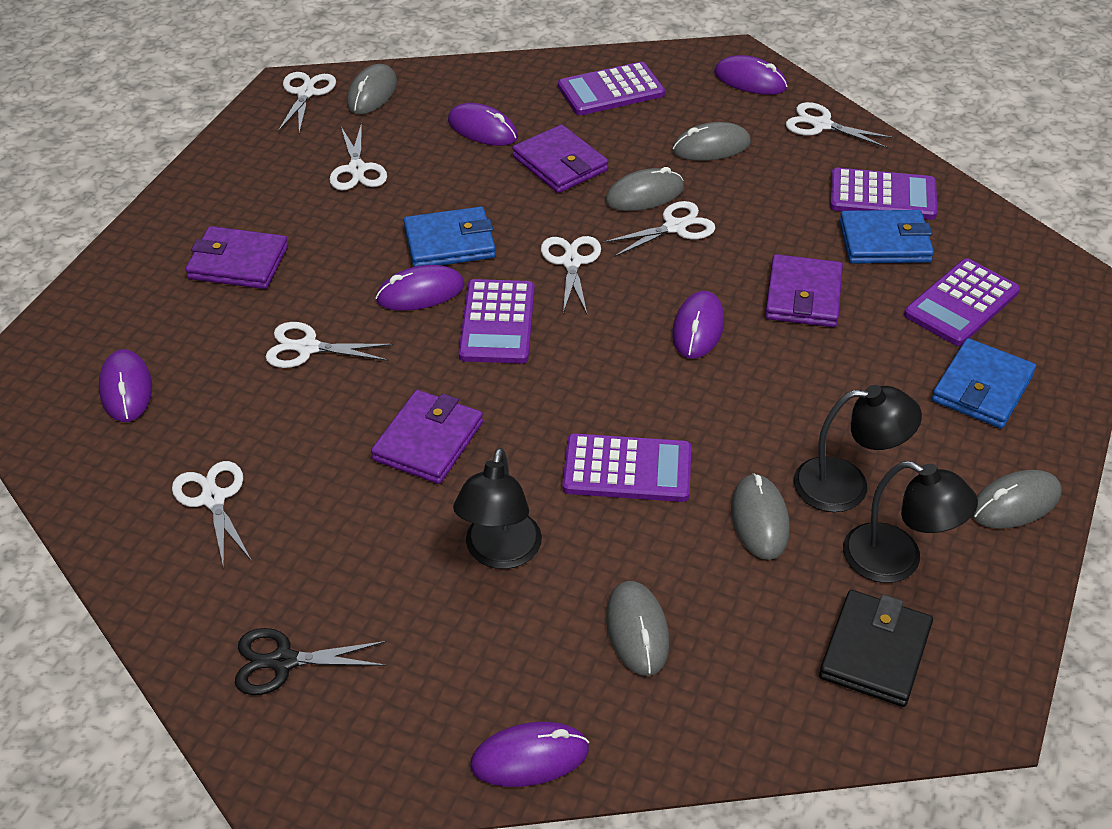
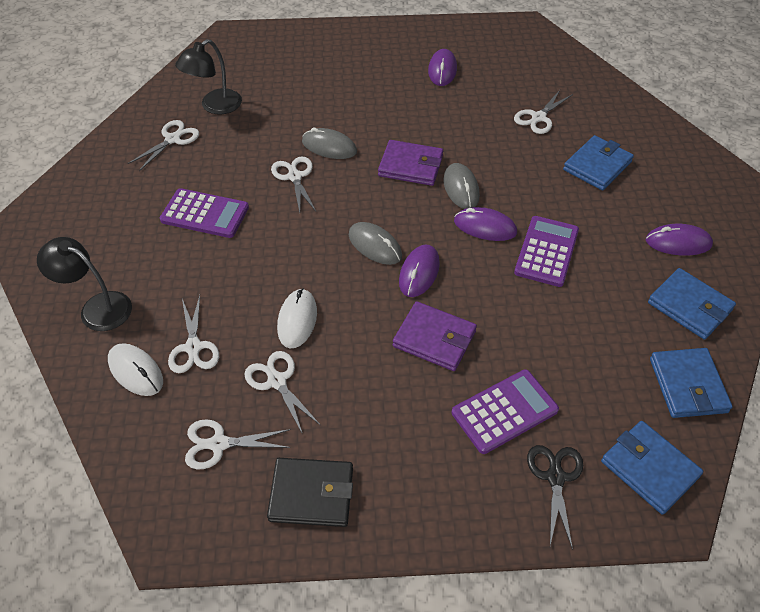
black lamp: [453,448,542,569] [793,385,922,512] [843,461,978,583] = 3 -> [37,237,132,331] [175,39,242,114] = 2
blue wallet: [404,207,496,267] [839,210,934,264] [932,338,1036,428] = 3 -> [563,135,634,190] [601,421,703,515] [648,268,736,339] [650,348,733,418] = 4
grey mouse: [347,64,397,114] [605,167,684,211] [606,581,669,676] [672,122,751,161] [731,473,790,560] [972,470,1061,529] = 6 -> [302,128,357,159] [349,222,402,265] [443,163,480,209] = 3
purple calculator: [459,279,535,363] [558,62,665,115] [562,434,691,502] [830,168,937,220] [904,258,1020,346] = 5 -> [160,188,249,238] [452,369,559,454] [514,216,579,287] = 3
purple mouse: [99,349,152,422] [376,265,465,311] [448,103,518,146] [470,722,589,787] [672,291,724,359] [714,55,787,95] = 6 -> [399,244,440,297] [428,49,457,86] [454,207,517,241] [646,224,713,256] = 4
purple wallet: [185,226,288,289] [371,390,483,484] [512,125,608,193] [765,254,843,327] = 4 -> [378,140,443,186] [393,301,477,371] = 2
white mouse: none = 0 -> [108,343,163,396] [277,288,317,348] = 2
white scissors: [172,461,252,568] [265,322,394,368] [278,72,336,133] [329,123,387,190] [541,236,601,314] [602,201,715,257] [786,102,895,149] = 7 -> [128,120,199,171] [168,295,219,373] [185,419,291,469] [244,351,320,435] [271,156,316,212] [514,90,573,134] = 6

